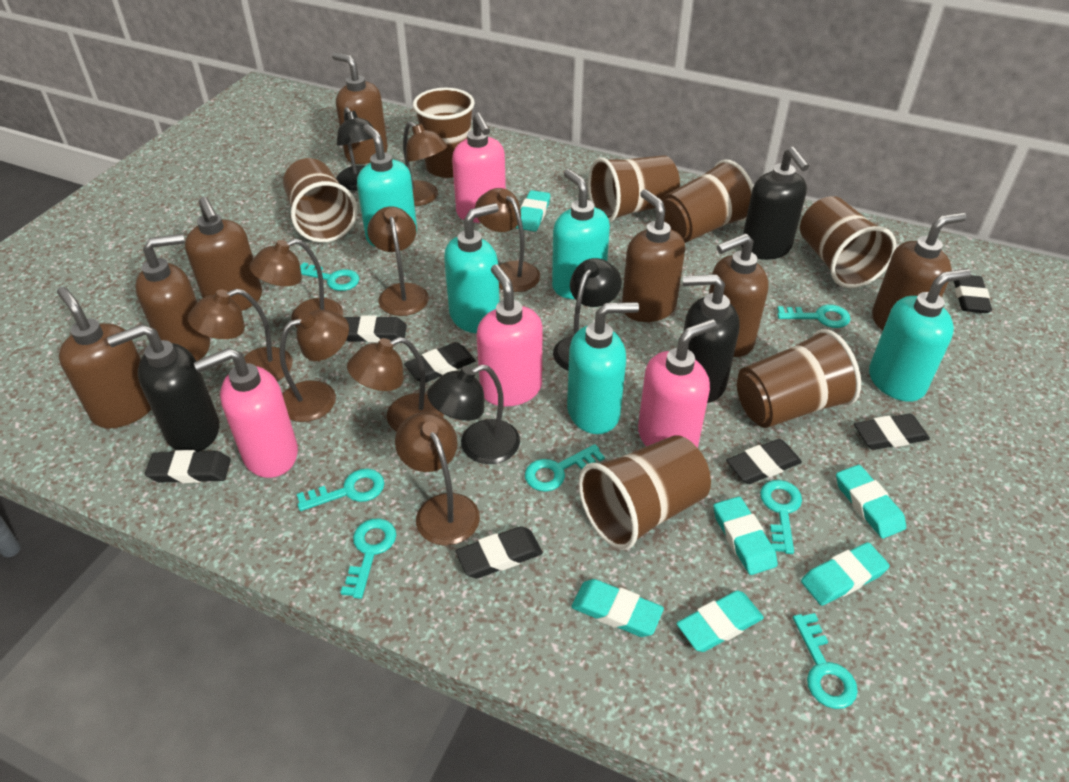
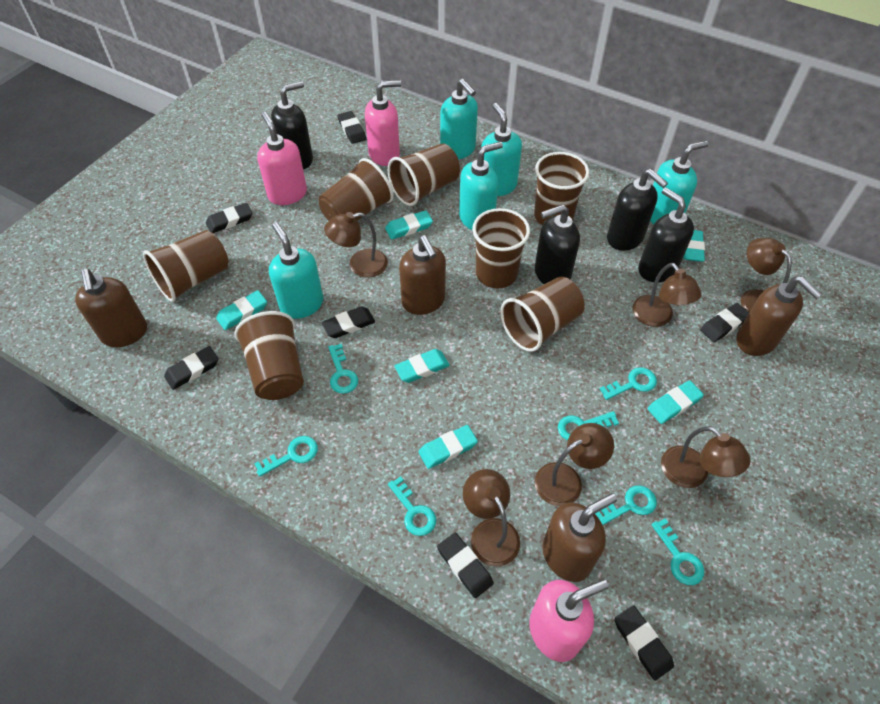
black lamp: [336,107,374,190] [427,365,520,464] [553,258,622,371] = 3 -> none = 0
black soap dispenser: [107,324,219,451] [683,274,740,403] [741,147,809,260] = 3 -> [271,81,313,169] [535,204,580,284] [607,169,668,251] [638,188,694,282] = 4
brown lamp: [188,289,293,381] [249,239,343,328] [280,310,349,422] [347,337,444,432] [367,206,429,316] [395,412,480,546] [403,121,448,206] [475,188,540,292] = 8 -> [324,212,388,278] [463,469,520,567] [535,423,614,506] [632,263,702,327] [661,426,751,488] [741,238,792,312] = 6
brown soap dispenser: [57,287,151,428] [135,234,210,361] [185,197,262,311] [332,52,388,164] [622,189,685,322] [709,233,769,357] [872,212,966,331] = 7 -> [75,269,147,347] [399,235,446,315] [542,493,617,582] [736,276,822,356] = 4
pink soap dispenser: [194,348,298,478] [452,112,506,223] [477,264,543,406] [638,319,717,448] = 4 -> [257,112,307,205] [365,80,401,166] [529,579,609,662] = 3

